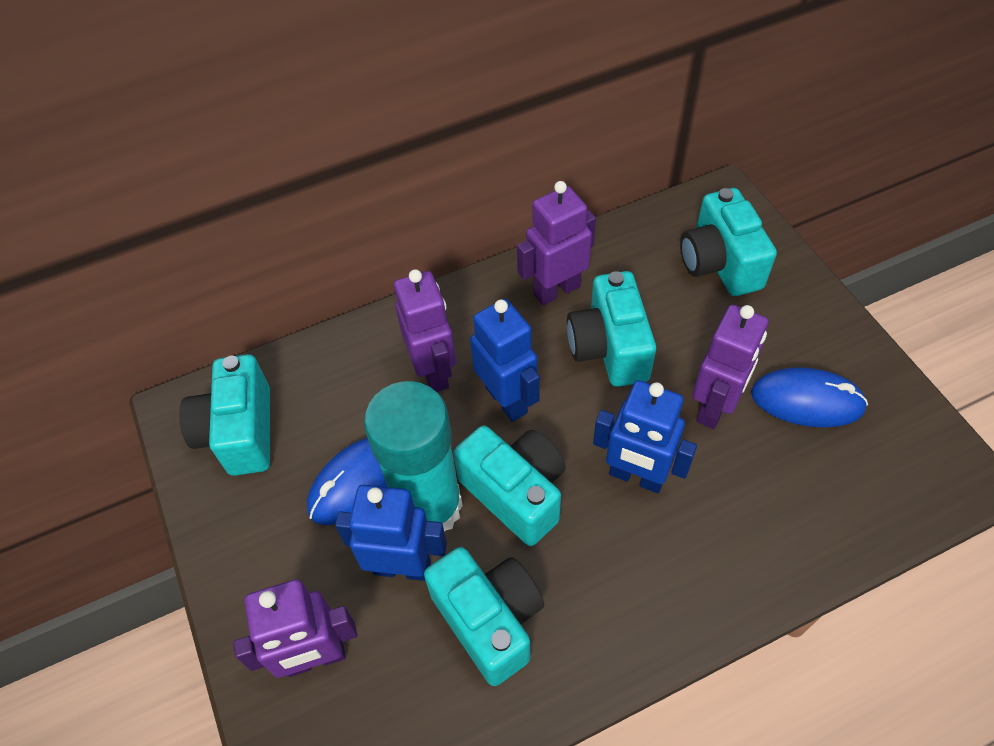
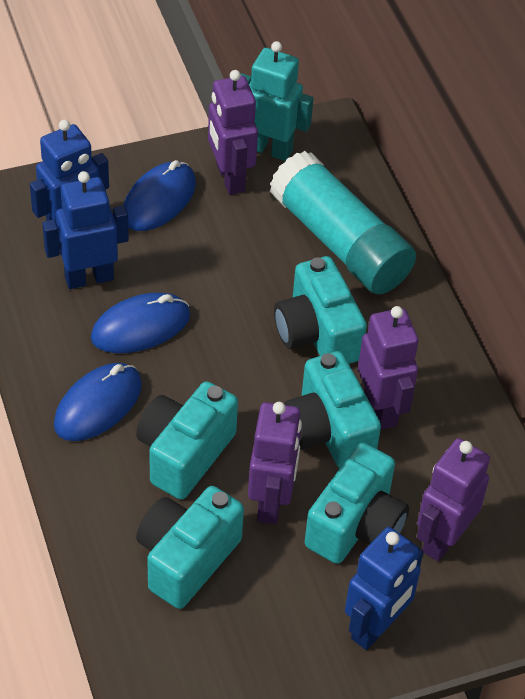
blue mouse: [307,438,387,525] [751,367,868,427] = 2 -> [54,363,142,441] [91,293,190,353] [123,160,196,231] = 3
turquoise robot: none = 0 -> [241,41,313,161] = 1

